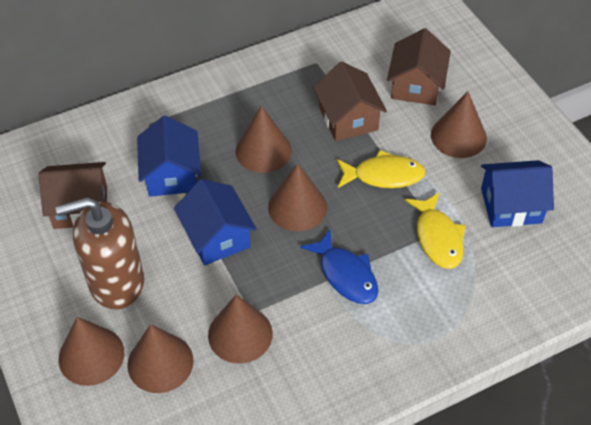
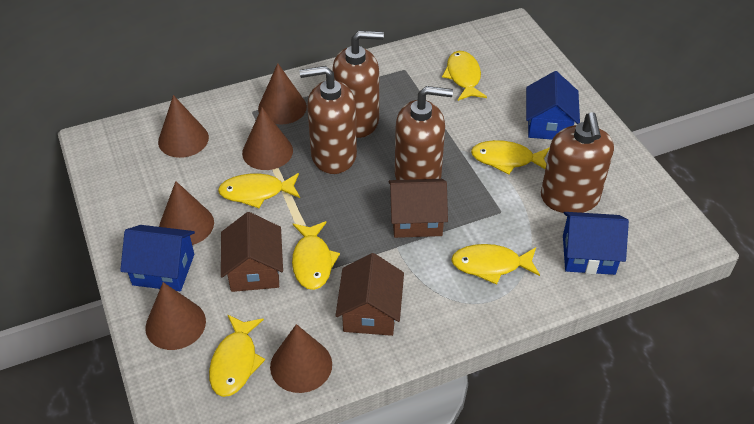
blue fish: [300,228,379,304] = 1 -> none = 0
brown soap dispenser: [56,197,144,310] = 1 -> [300,66,357,174] [333,31,384,138] [395,86,453,180] [541,112,614,213] = 4
yellow fish: [337,150,425,188] [405,192,466,269] = 2 -> [209,314,265,397] [218,173,300,208] [292,221,340,290] [442,51,487,101] [451,244,540,285] [471,140,550,175] = 6

